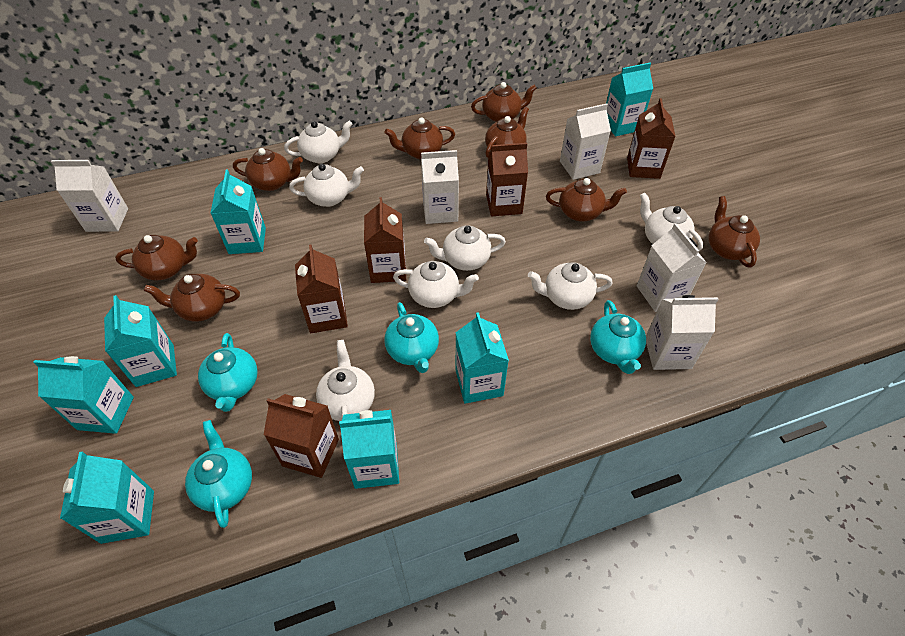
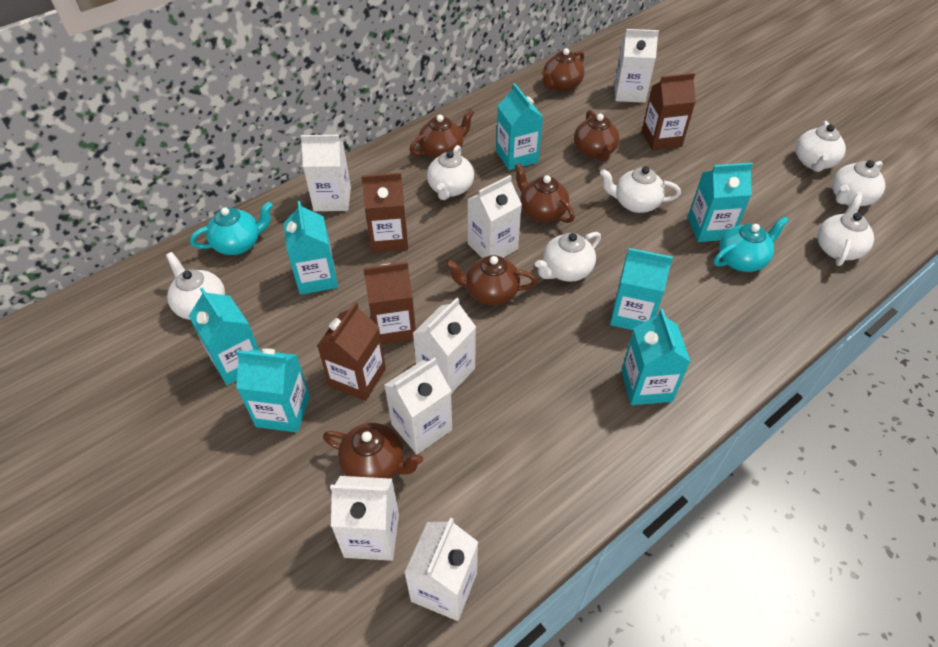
brown carton: [264,394,339,478] [295,245,348,333] [364,197,406,283] [486,143,528,216] [627,98,676,179] = 5 -> [317,302,386,401] [361,173,408,253] [363,262,416,345] [642,73,696,150] = 4
brown teapot: [115,235,198,280] [144,274,240,322] [233,148,303,191] [385,117,455,160] [471,82,537,122] [485,107,529,158] [546,178,627,221] [708,196,760,268] = 8 -> [323,423,423,479] [409,109,474,159] [445,255,537,305] [514,163,575,223] [542,48,585,92] [574,110,620,161] = 6
turquoise teapot: [185,420,252,528] [198,333,258,412] [384,302,439,373] [590,300,646,374] = 4 -> [190,202,273,255] [714,216,789,272] = 2
white carton: [51,160,128,232] [421,150,459,224] [560,103,611,180] [637,223,707,312] [646,295,718,370] = 5 -> [301,135,351,211] [330,476,399,561] [384,358,452,454] [404,518,478,621] [413,298,476,394] [467,175,522,258] [614,29,659,103] = 7

